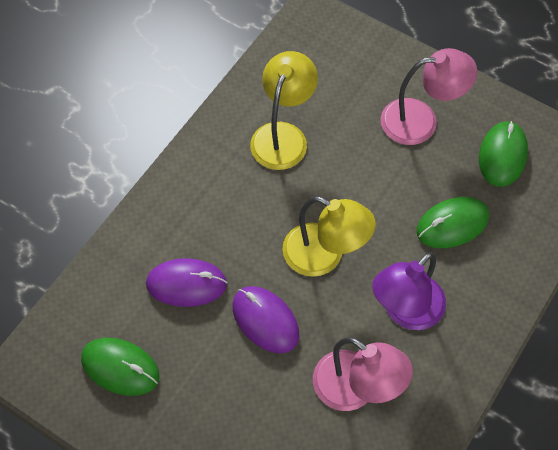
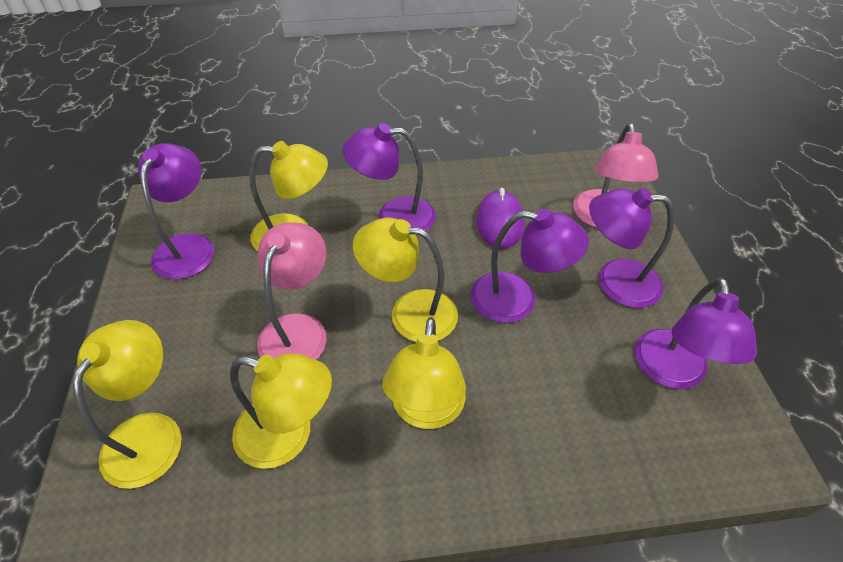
green mouse: [81,338,160,396] [416,197,489,248] [479,121,528,187] = 3 -> none = 0
purple lamp: [372,252,446,330] = 1 -> [138,143,214,279] [343,123,436,236] [471,209,589,323] [589,188,674,308] [635,277,757,389] = 5
purple mouse: [146,258,227,307] [233,286,299,353] = 2 -> [476,188,524,249] = 1
yellow lamp: [250,51,318,170] [282,196,376,277] = 2 -> [72,320,182,489] [230,353,332,469] [249,141,328,251] [353,218,458,342] [382,317,466,429] = 5

